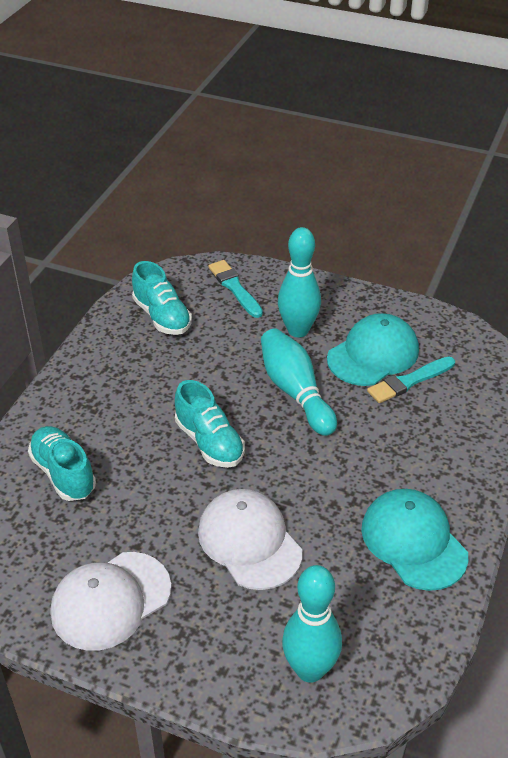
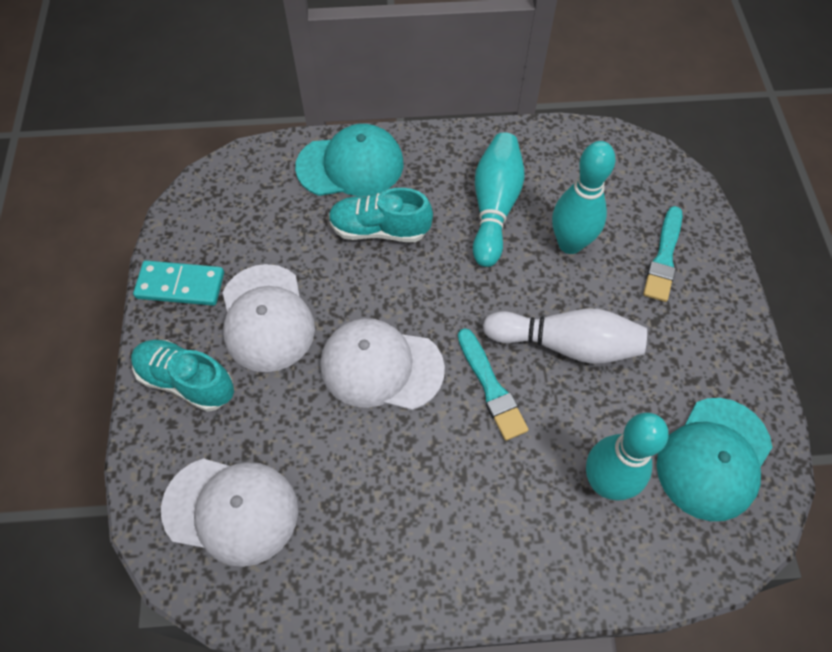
turquoise domino: none = 0 -> [133,260,224,306] = 1
turquoise shoe: [28,426,96,501] [132,261,192,335] [175,380,245,468] = 3 -> [131,340,234,412] [329,188,433,242] = 2
white bowling pin: none = 0 -> [483,308,647,364] = 1
white cap: [51,552,171,651] [198,489,302,590] = 2 -> [161,458,298,567] [222,264,315,372] [320,318,445,410] = 3

